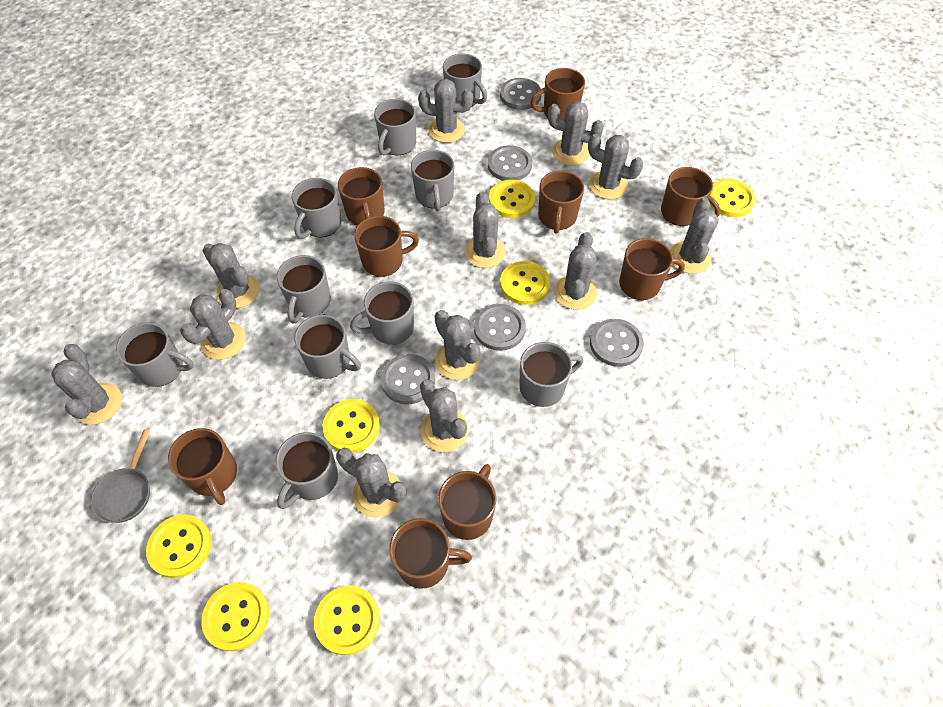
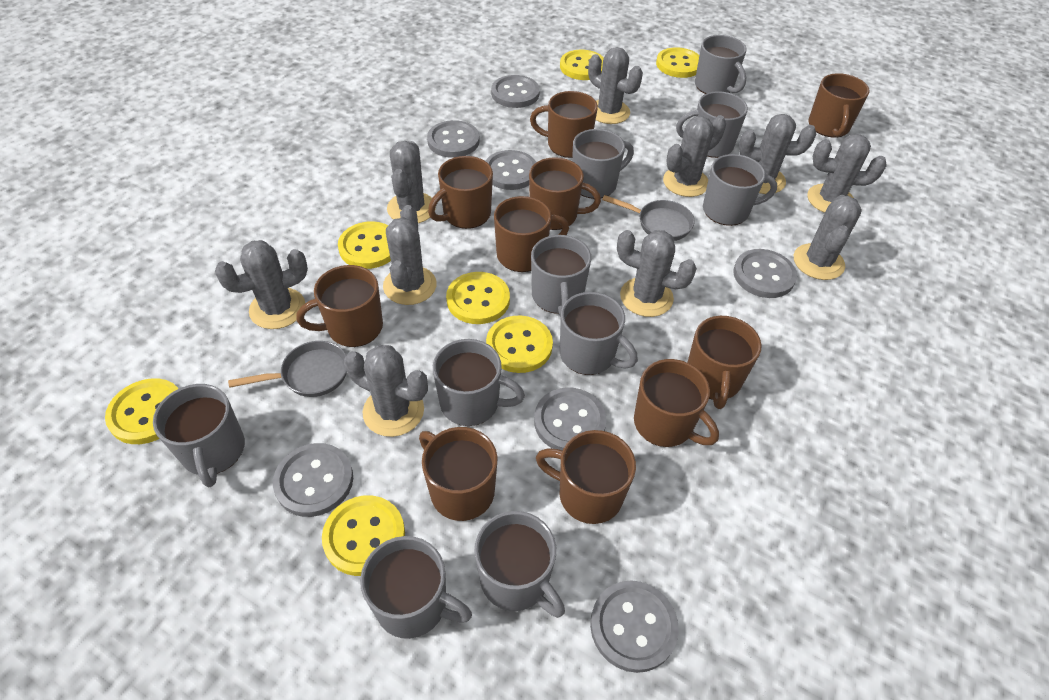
brown mug: [168,428,237,505] [338,167,385,226] [354,216,419,277] [389,518,472,589] [438,464,496,540] [530,68,585,119] [538,171,584,234] [619,238,685,300] [661,167,720,226] = 9 -> [296,265,383,347] [419,427,498,521] [428,156,493,229] [494,196,569,272] [529,157,601,230] [530,91,598,158] [536,430,636,524] [634,359,719,447] [687,316,762,409] [808,73,870,138] = 10
grey button: [381,354,435,405] [474,304,526,351] [488,145,532,181] [500,78,541,110] [590,319,644,367] = 5 -> [273,443,353,517] [427,120,479,158] [486,150,536,190] [491,75,540,108] [534,387,607,451] [590,580,678,673] [733,249,797,298] = 7
grey cactus: [51,344,122,425] [180,289,246,360] [203,243,260,308] [336,448,406,518] [418,79,473,143] [420,380,469,452] [434,310,480,380] [465,192,506,268] [548,101,604,166] [554,232,597,310] [588,134,644,199] [670,197,719,274] = 12 -> [215,240,308,329] [344,345,428,437] [383,205,437,305] [387,141,436,223] [588,47,643,124] [617,230,697,317] [663,115,726,197] [739,114,816,194] [794,195,861,280] [807,134,887,213] = 10
grey pan: [91,430,150,523] = 1 -> [228,341,347,397] [602,195,694,241] = 2

